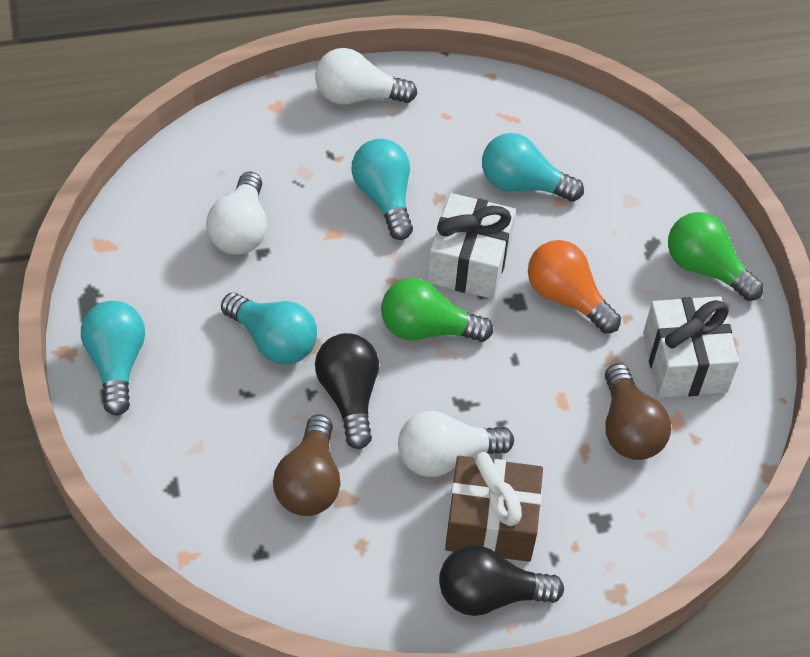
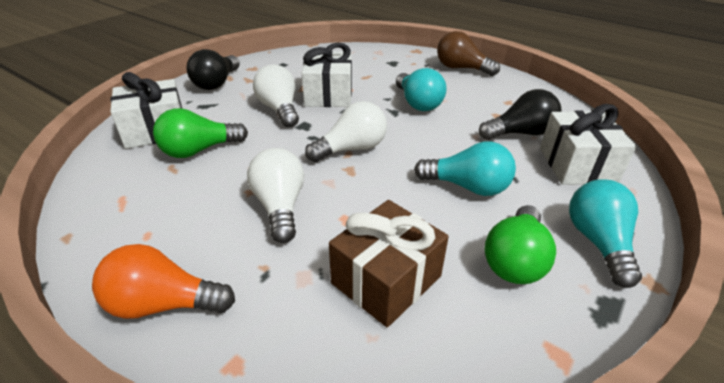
brown light bulb: [273,415,341,516] [605,363,671,460] = 2 -> [437,31,500,76] = 1
turquoise light bulb: [81,301,145,416] [221,292,317,364] [352,139,413,240] [482,133,584,202] = 4 -> [396,68,447,111] [414,142,516,196] [569,179,642,288] = 3
white gift: [427,193,516,299] [643,296,739,398] = 2 -> [110,72,183,149] [302,43,352,107] [540,104,637,185] = 3

